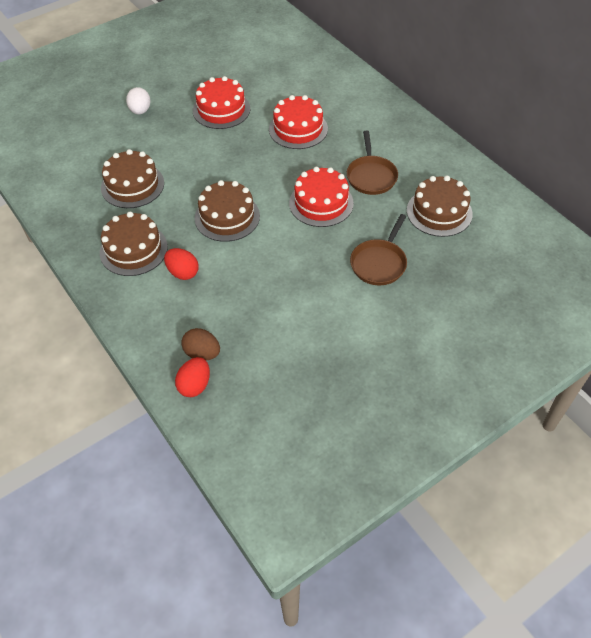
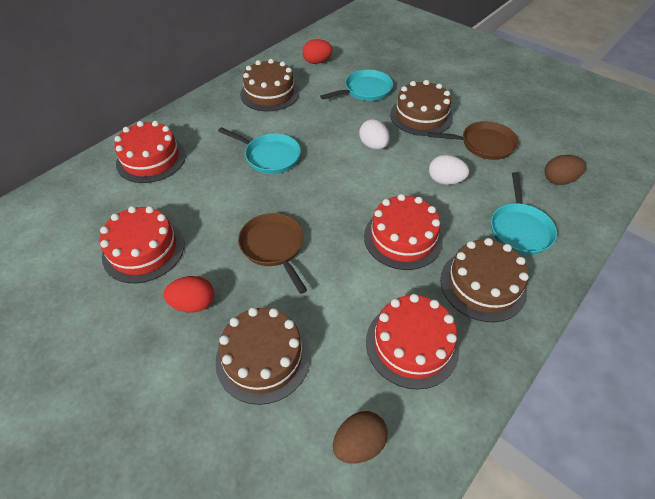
brown egg: [181,328,220,361] = 1 -> [333,411,388,464] [545,155,586,185] = 2
red cake: [193,76,250,129] [269,95,328,149] [289,167,354,227] = 3 -> [99,206,184,283] [114,121,186,183] [364,194,443,270] [366,294,459,390] = 4
turquoise pan: none = 0 -> [218,127,301,174] [320,70,393,101] [491,172,557,255] = 3
white egg: [126,87,150,115] = 1 -> [359,119,390,150] [429,155,469,185] = 2

